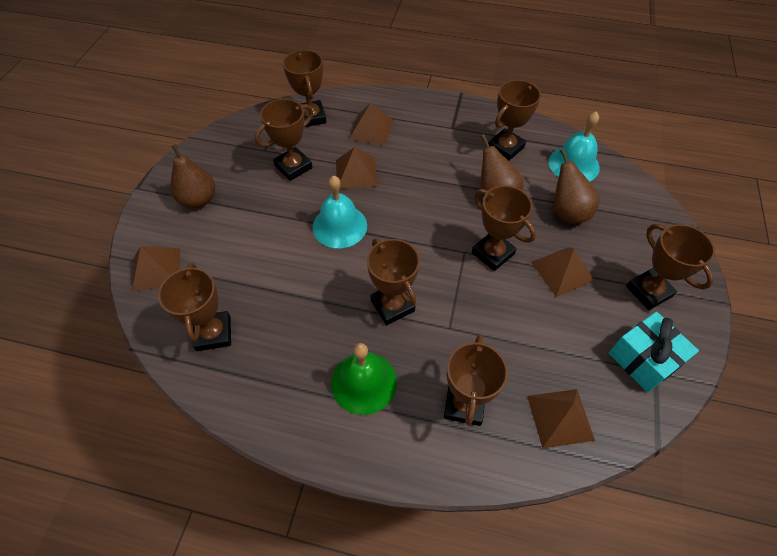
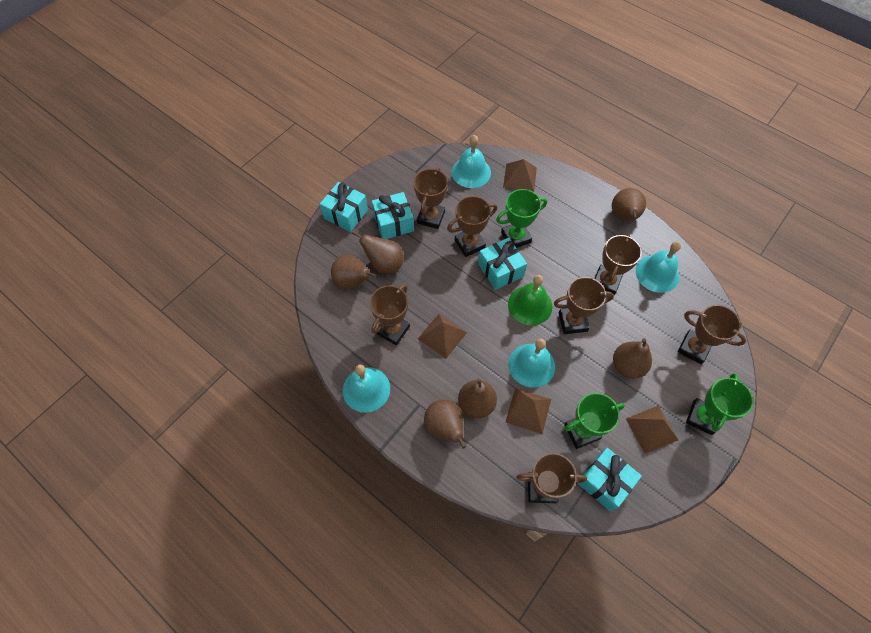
brown pear: [170,144,215,208] [481,134,523,197] [554,149,600,224] = 3 -> [331,255,376,290] [351,231,404,274] [424,399,466,449] [458,378,497,418] [612,188,646,221] [613,338,652,379] = 6
brown pyramid: [132,246,180,292] [336,147,377,189] [349,103,394,145] [527,389,595,448] [531,247,594,297] = 5 -> [418,314,467,358] [503,159,537,192] [506,388,551,434] [626,405,678,454] = 4
brown trophy: [158,263,231,351] [255,99,313,181] [283,50,326,127] [367,238,420,325] [444,334,508,426] [472,185,536,271] [488,80,541,161] [626,224,715,310] = 8 -> [370,284,410,345] [414,167,448,229] [447,196,497,257] [516,453,587,503] [554,277,614,334] [595,233,642,295] [678,305,746,364] = 7
green trophy: none = 0 -> [496,189,547,248] [564,393,625,449] [686,373,753,435] = 3
turquoise bell: [313,175,367,248] [549,111,600,182] = 2 -> [343,365,390,413] [452,135,491,188] [508,339,555,388] [636,241,681,293] = 4
turquoise gift: [608,312,699,393] = 1 -> [320,182,368,232] [372,192,414,239] [478,238,527,290] [577,448,642,511] = 4

